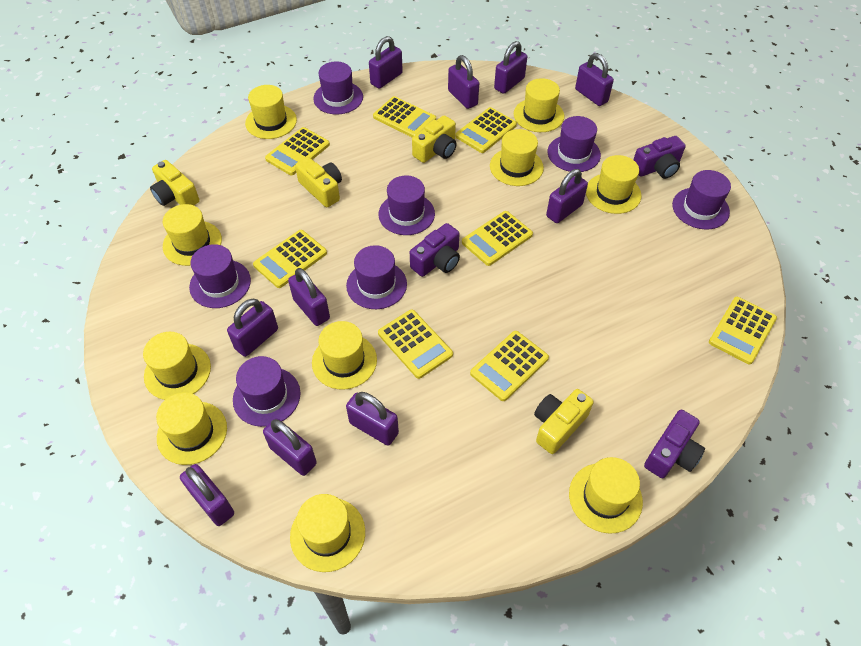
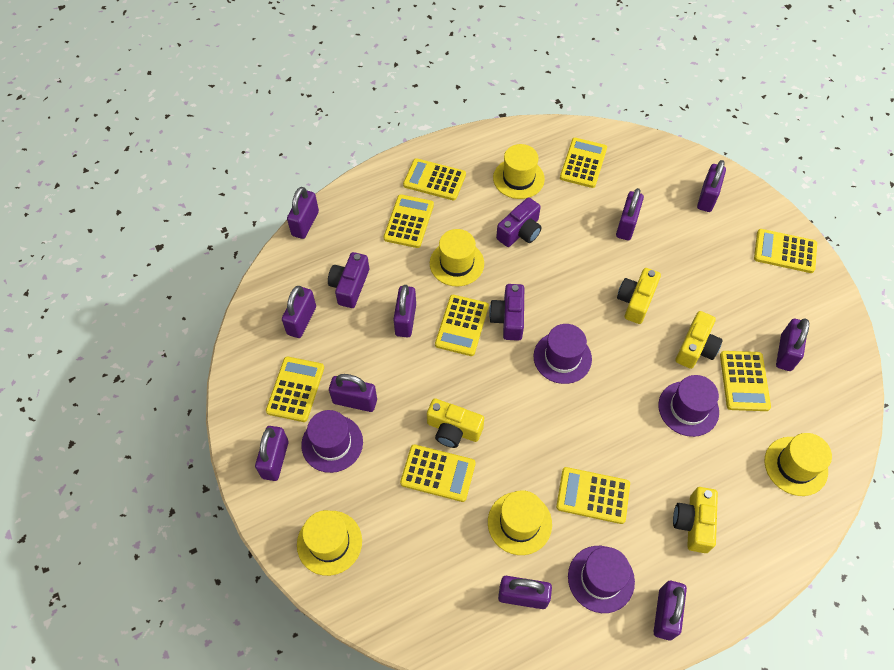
purple hat: [189,244,251,308] [233,356,301,427] [313,61,363,114] [346,245,407,309] [379,175,435,235] [548,116,601,172] [672,170,731,229] = 7 -> [301,410,363,473] [534,324,592,384] [568,546,635,613] [658,375,719,437] = 4
yellow calculator: [253,230,327,288] [265,127,330,175] [373,96,436,138] [378,310,453,379] [455,107,517,153] [462,211,533,266] [470,331,549,401] [709,297,777,364] = 8 -> [266,357,324,422] [383,194,434,248] [400,444,476,502] [403,158,466,200] [435,295,489,356] [556,467,630,524] [560,138,607,188] [720,351,771,411] [754,229,817,273] = 9
yellow hat: [143,332,211,400] [156,393,227,465] [163,204,222,266] [245,85,297,139] [290,494,365,572] [312,321,377,390] [490,129,544,186] [514,78,564,132] [569,457,643,534] [586,155,641,214] = 10 -> [297,510,362,576] [430,229,484,287] [488,490,552,555] [493,144,545,199] [764,433,832,496] = 5

